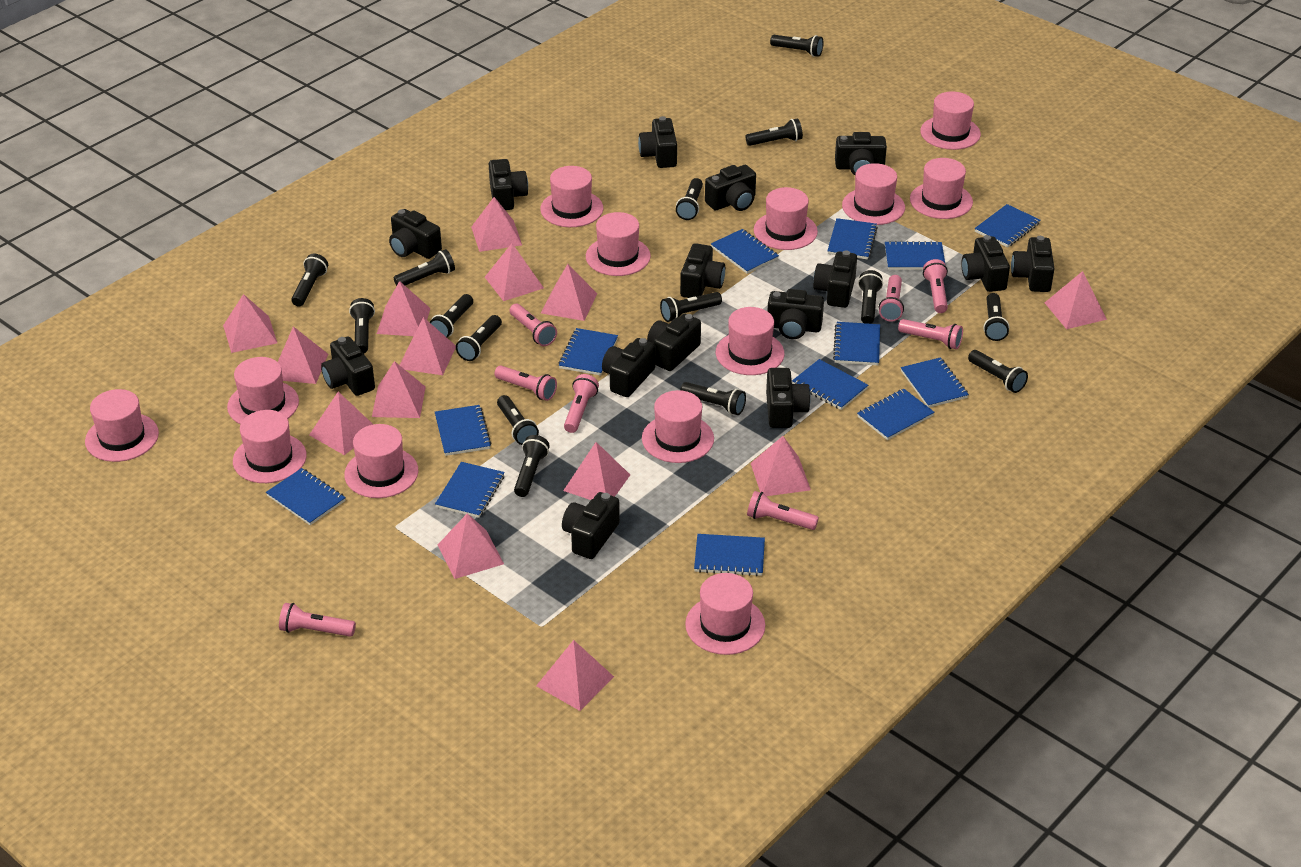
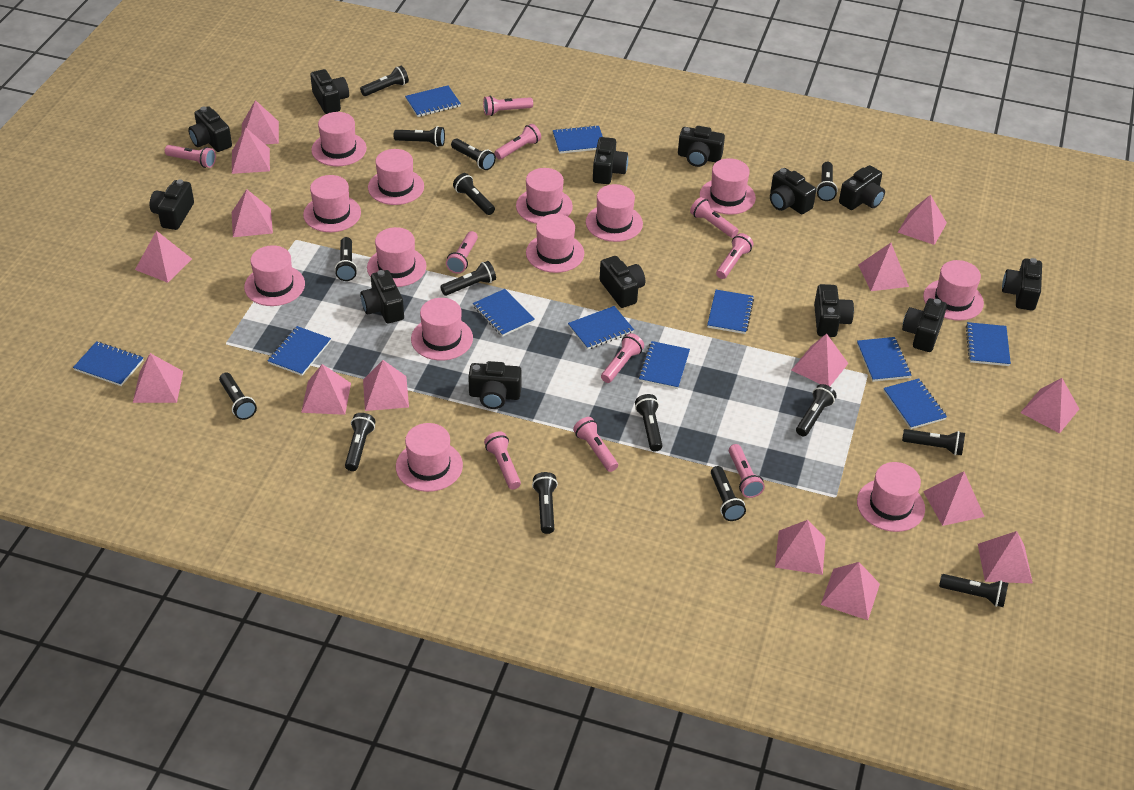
black camera: [321,336,375,396] [389,209,442,259] [489,159,528,210] [562,492,620,559] [602,338,656,397] [638,116,677,168] [647,314,701,371] [680,243,725,298] [705,165,756,211] [766,368,811,428] [768,289,824,339] [813,250,857,308] [835,132,887,175] [961,235,1010,292] [1011,236,1055,292] = 15 -> [150,179,194,230] [188,106,232,152] [310,69,349,114] [360,270,404,323] [468,361,522,409] [593,137,628,184] [600,256,645,308] [678,126,725,167] [770,168,816,214] [814,284,854,337] [839,165,885,210] [902,298,947,352] [1002,258,1042,311] = 13
blue notebook: [266,468,346,525] [435,405,491,456] [435,462,505,518] [559,328,618,376] [694,534,765,576] [711,229,779,274] [792,359,868,410] [827,218,878,259] [833,322,880,365] [857,389,935,440] [885,241,945,270] [901,357,969,408] [975,204,1040,247] = 13 -> [73,341,144,386] [267,326,331,376] [405,85,461,117] [473,289,535,337] [553,125,603,154] [568,306,634,350] [638,341,690,389] [707,290,754,334] [857,337,911,382] [883,378,947,429] [966,322,1011,366] = 11
pink flashlight: [279,603,356,637] [495,366,557,401] [510,304,557,346] [564,374,599,433] [747,491,819,530] [879,275,904,321] [898,319,963,349] [923,259,948,313] = 8 -> [165,145,216,168] [446,231,478,274] [483,96,533,116] [484,431,521,489] [495,124,541,160] [573,417,618,472] [601,333,644,383] [690,197,739,238] [716,233,753,279] [729,444,765,498] = 10
pink pyramid: [223,294,277,353] [278,326,328,384] [309,392,373,455] [372,361,426,418] [377,281,431,336] [400,317,456,375] [438,513,504,579] [471,197,522,252] [485,243,544,301] [536,640,614,711] [541,264,597,321] [563,442,630,500] [751,436,811,496] [1045,271,1107,329] = 14 -> [133,353,183,403] [135,231,192,283] [232,128,270,174] [232,189,273,237] [242,100,279,144] [301,364,351,415] [363,360,409,411] [775,520,826,575] [791,334,848,386] [821,562,880,620] [858,243,909,291] [898,195,947,245] [923,471,985,526] [978,531,1033,584] [1020,378,1079,433] = 15

